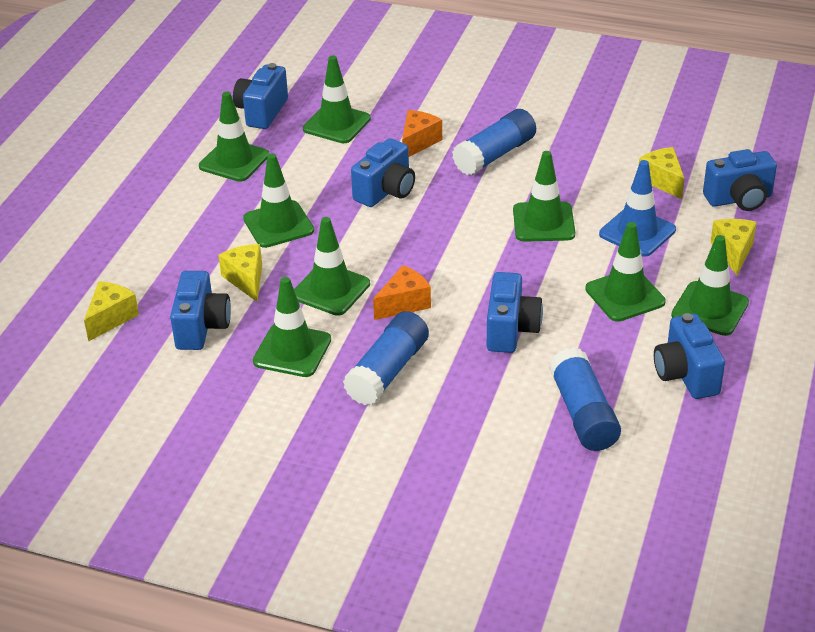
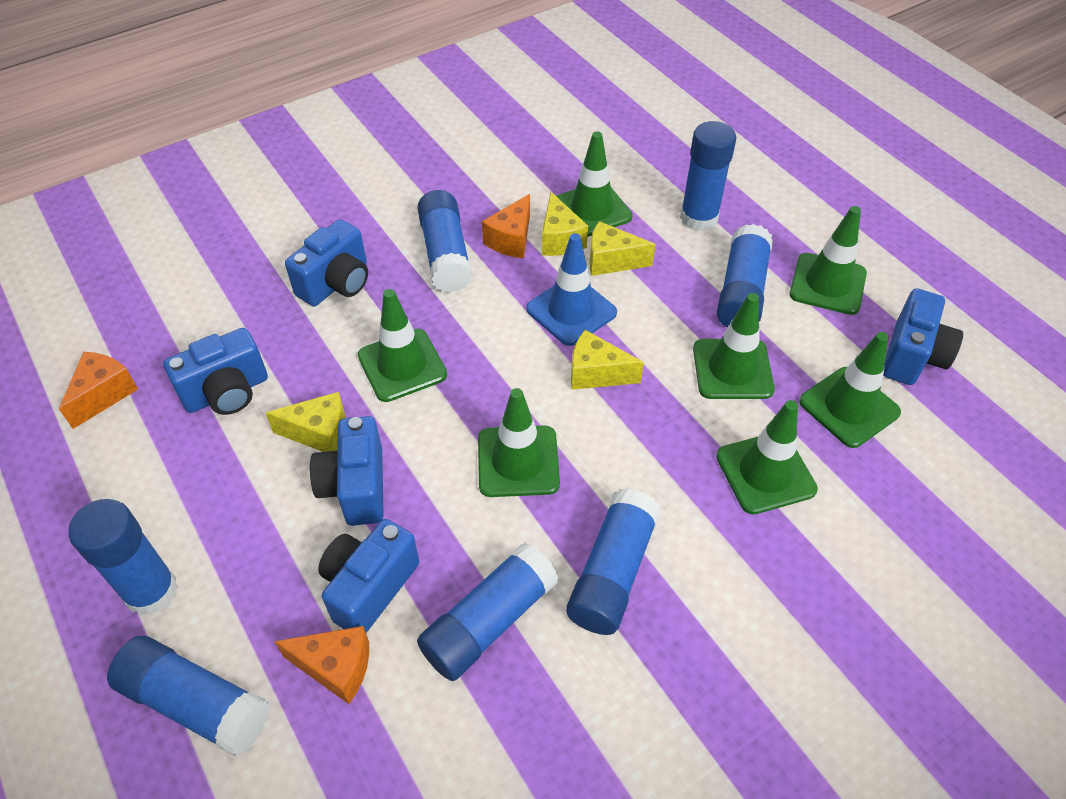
blue camera: [170,271,231,350] [233,63,288,129] [351,138,415,207] [487,272,543,353] [654,313,725,399] [703,149,777,211] = 6 -> [163,328,268,415] [285,219,368,306] [310,416,384,526] [318,519,419,633] [883,288,963,385] = 5
blue glue stick: [343,311,429,406] [452,109,536,175] [549,347,621,451] = 3 -> [69,499,178,616] [107,636,269,757] [417,190,473,293] [417,543,559,681] [566,488,661,635] [680,121,736,231] [717,224,773,328] = 7
green traffic cone: [199,91,269,182] [243,153,314,248] [253,277,331,377] [294,217,370,316] [303,55,371,143] [513,151,575,242] [585,222,666,322] [671,235,749,336] = 8 -> [358,289,447,402] [478,388,560,497] [556,131,633,237] [693,293,775,399] [716,400,818,515] [789,206,867,315] [799,332,901,448] = 7
orange cheese: [373,265,431,320] [402,110,442,157] = 2 -> [59,352,138,429] [274,626,369,704] [482,194,530,258] = 3

